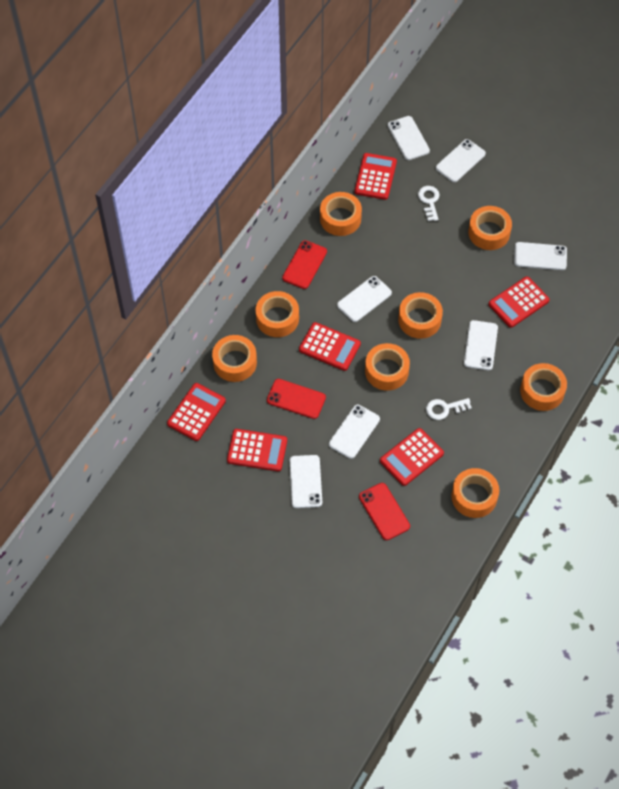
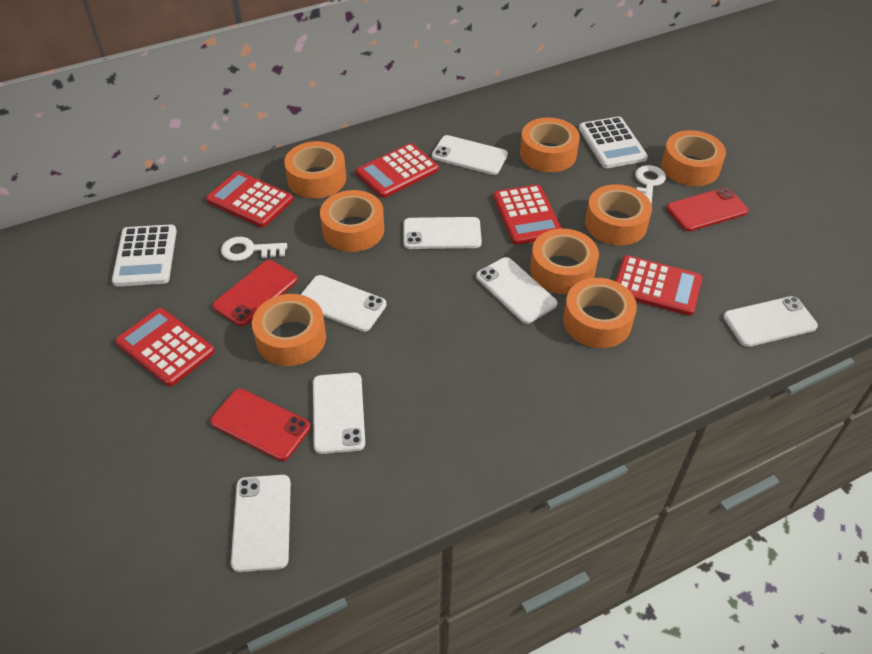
red calculator: [167,383,226,441] [227,429,287,471] [299,322,361,371] [354,153,397,200] [380,428,444,486] [488,277,550,328] = 6 -> [115,308,215,387] [206,171,293,227] [356,143,439,198] [493,185,562,245] [616,255,703,316] = 5
white calculator: none = 0 -> [112,225,177,287] [579,116,648,168] = 2

